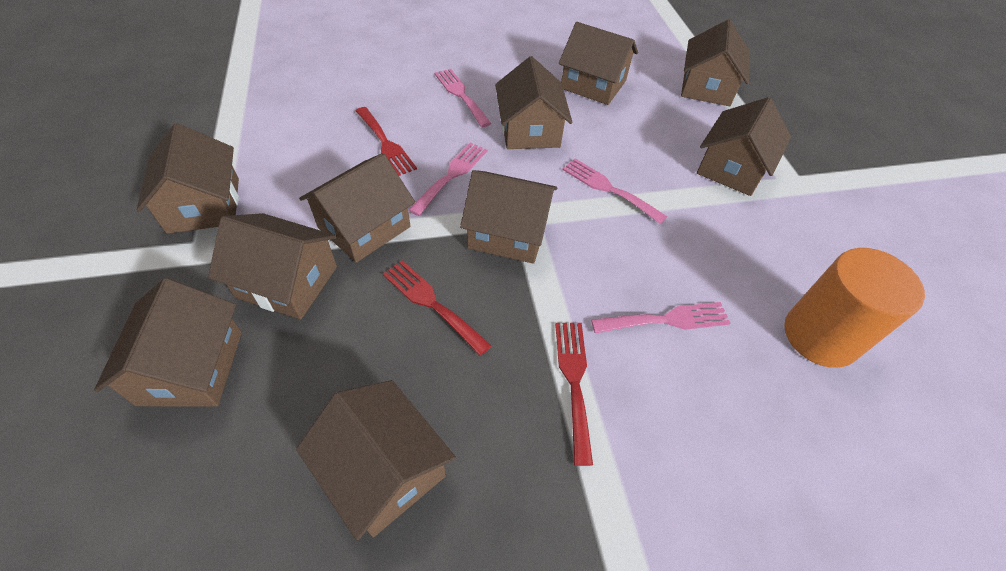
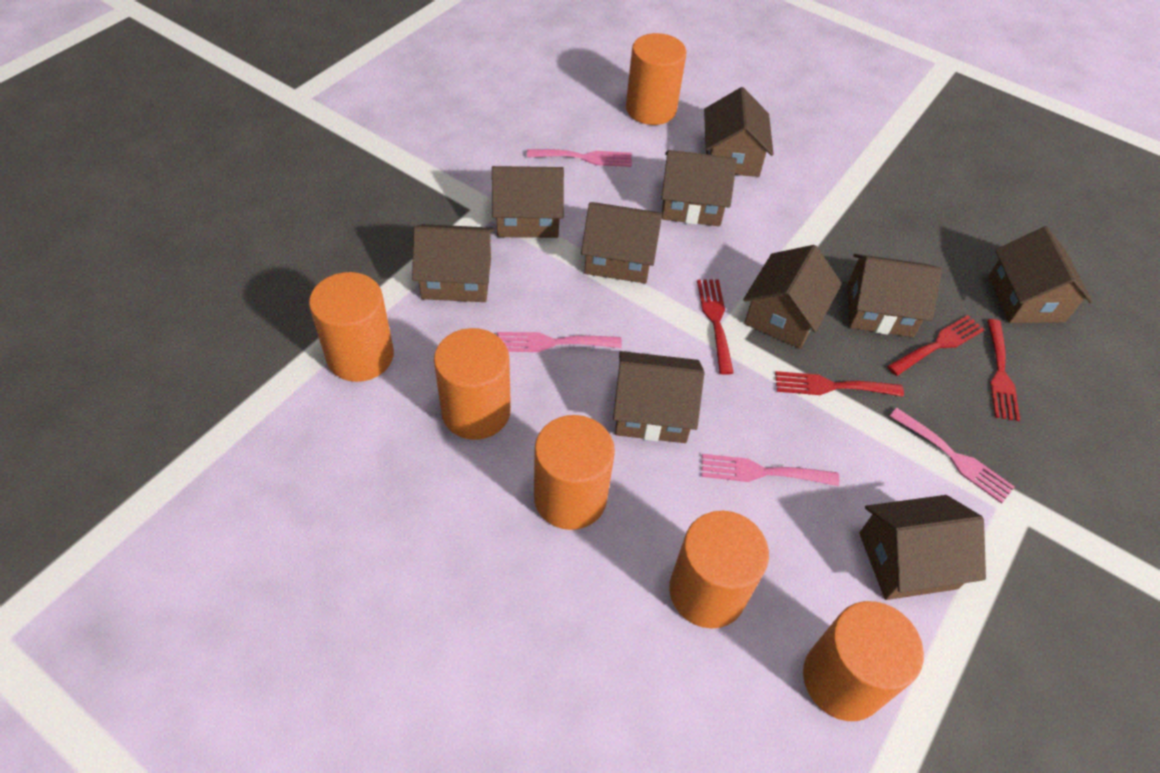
orange cylinder: [784,248,925,368] = 1 -> [309,272,394,382] [434,328,511,440] [534,415,615,530] [626,33,687,125] [669,511,769,628] [803,601,924,721] = 6
red fork: [356,107,417,176] [383,261,492,356] [555,323,593,466] = 3 -> [697,279,734,375] [775,371,904,397] [887,315,985,376] [987,319,1020,421] = 4

